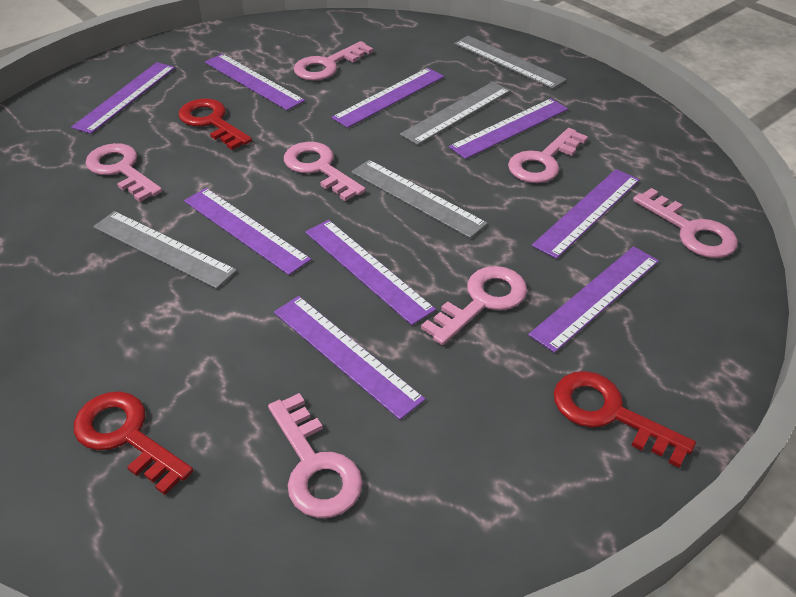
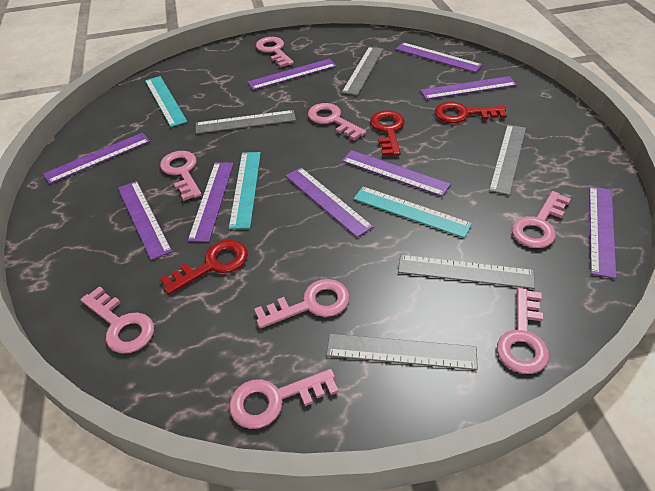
grey ruler: [93,211,237,289] [351,160,488,238] [400,82,510,145] [454,36,567,89] = 4 -> [196,110,296,134] [326,334,478,370] [342,47,384,96] [398,255,535,289] [489,124,526,195] = 5
pink key: [85,143,162,202] [268,393,363,518] [284,142,366,201] [294,41,373,81] [421,266,527,345] [508,128,588,183] [633,188,738,258] = 7 -> [80,286,154,354] [160,151,202,201] [229,369,338,429] [254,279,350,329] [256,37,294,67] [308,103,367,140] [497,288,549,374] [512,191,571,248] = 8
turquoise ruler: none = 0 -> [145,76,187,127] [229,152,261,229] [353,187,472,238] = 3

